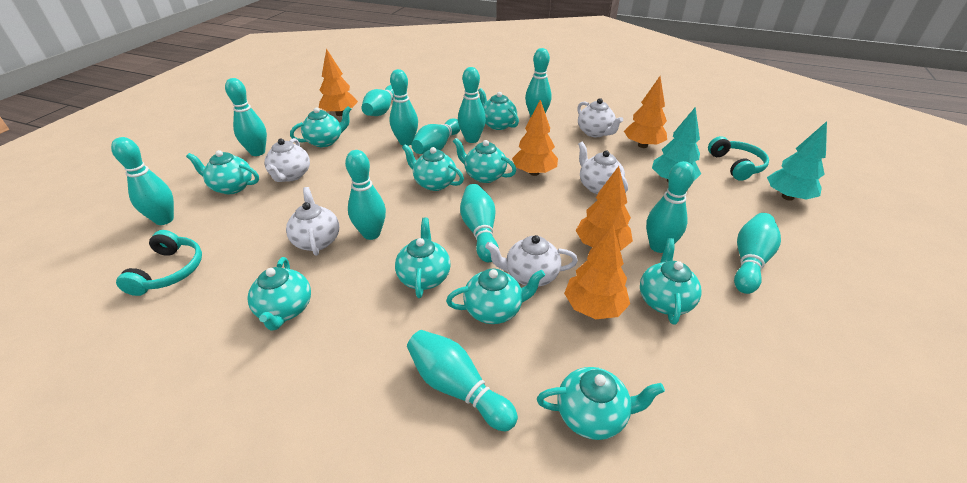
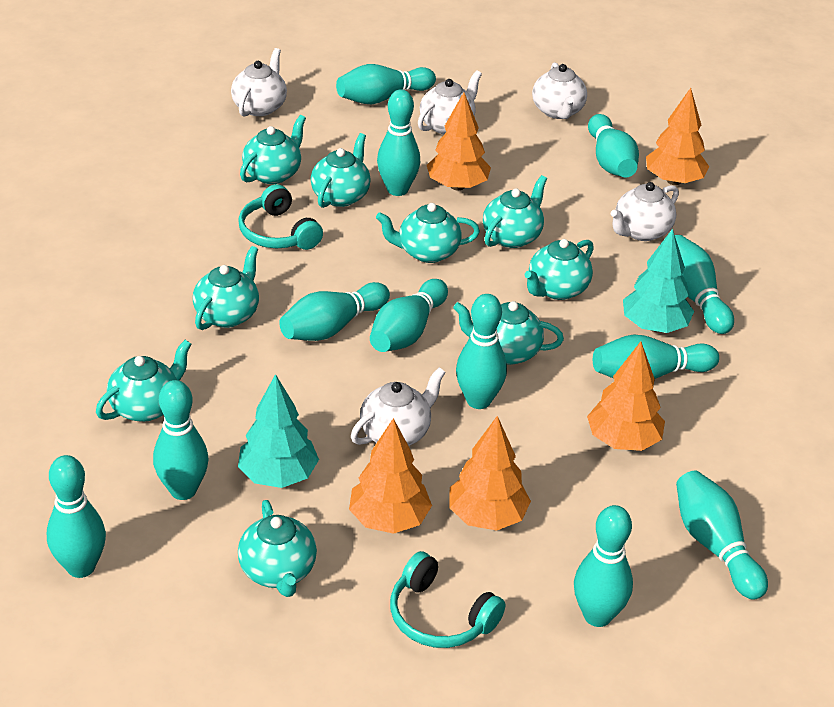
turquoise teapot: [186,150,259,194] [248,257,311,331] [290,106,351,147] [395,218,451,298] [402,144,464,191] [446,269,545,324] [453,138,516,183] [478,88,519,130] [537,367,665,440] [640,238,702,325] = 10 -> [96,340,192,422] [193,246,259,330] [238,500,317,597] [240,115,306,184] [311,133,371,208] [376,203,480,263] [453,301,564,365] [483,175,547,248] [525,239,594,300] = 9

